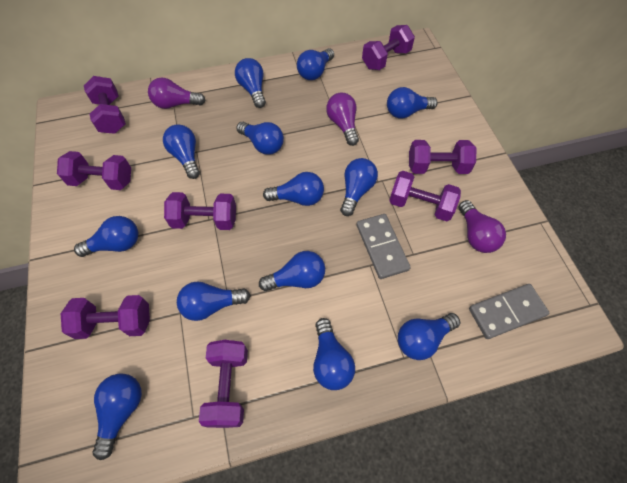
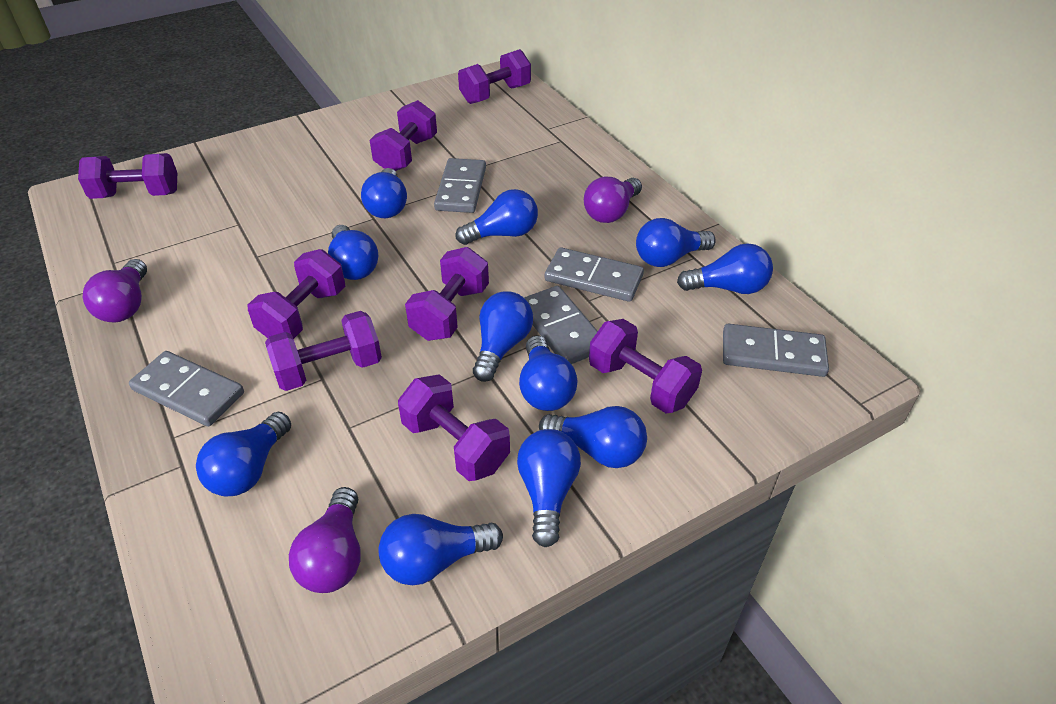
blue light bulb: [74,216,138,257] [92,373,142,460] [163,125,200,179] [177,281,251,321] [235,58,266,108] [236,122,284,155] [259,251,325,291] [263,172,324,206] [297,48,334,80] [313,318,355,390] [340,158,378,216] [387,87,438,119] [398,313,460,360] = 13 -> [196,412,291,496] [328,225,378,280] [361,168,407,218] [378,514,503,585] [456,189,538,245] [473,291,533,382] [517,429,581,547] [519,336,578,411] [539,406,647,468] [636,218,716,267] [677,243,773,294] = 11
grey domino: [356,214,411,279] [469,284,549,339] = 2 -> [129,351,244,427] [434,158,486,213] [524,286,598,364] [545,247,644,302] [723,324,829,377] = 5

